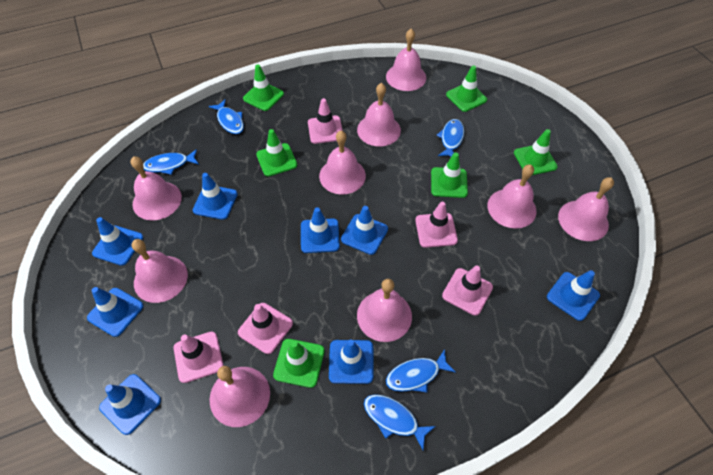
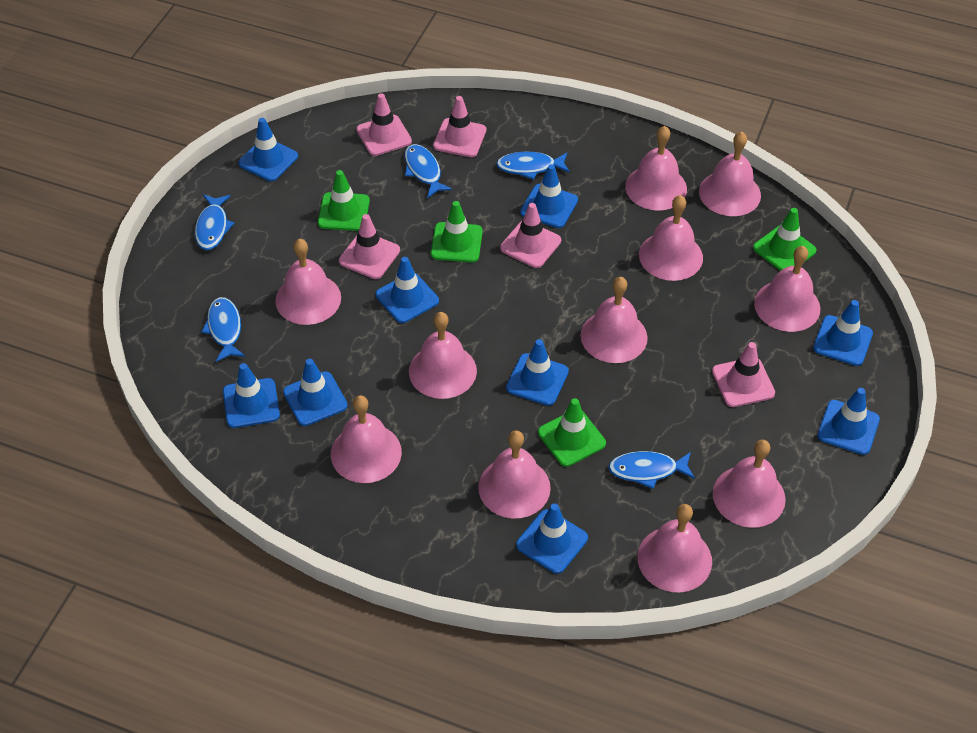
blue traffic cone: [87,287,144,337] [92,217,143,266] [99,374,161,435] [193,173,238,220] [301,207,340,253] [329,340,374,384] [341,206,388,255] [547,270,600,321] = 8 -> [223,363,280,428] [238,118,298,181] [283,359,348,426] [376,257,439,323] [506,339,569,406] [516,503,588,574] [520,164,578,228] [813,300,873,366] [817,388,880,455] = 9
green traffic cone: [243,65,284,111] [256,129,298,177] [273,339,325,388] [431,152,468,198] [446,65,487,112] [514,129,558,175] = 6 -> [318,170,370,231] [431,201,483,263] [538,398,606,467] [753,208,817,271] = 4
pink bell: [130,156,182,220] [132,239,188,303] [210,366,270,427] [319,131,366,195] [357,83,401,146] [357,279,412,342] [386,29,426,91] [487,164,537,229] [558,177,614,241] = 9 -> [275,239,341,325] [331,395,402,483] [409,312,477,399] [478,430,551,519] [581,277,648,363] [625,126,687,211] [637,504,712,592] [639,195,703,281] [699,132,761,216] [713,440,786,528] [754,246,820,332] = 11

